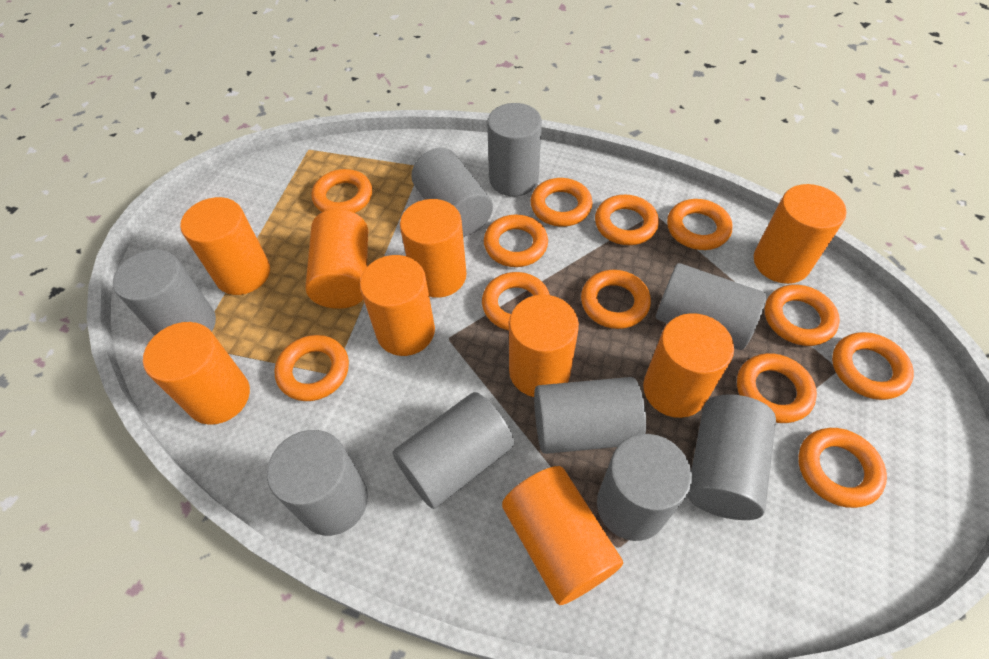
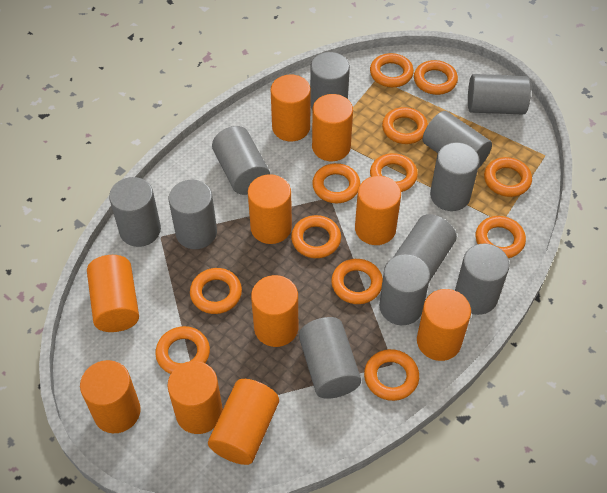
grey cylinder: [113,249,216,336] [267,430,368,536] [393,392,514,509] [411,148,493,237] [487,103,542,196] [534,377,646,454] [597,434,692,541] [656,263,766,350] [687,394,776,520] = 9 -> [109,177,161,247] [169,180,217,249] [212,126,270,195] [299,317,361,399] [310,52,350,111] [379,254,430,325] [394,214,457,282] [423,111,492,168] [430,142,480,211] [455,244,509,315] [468,74,531,114] = 11
orange cylinder: [143,322,250,425] [180,197,270,295] [305,209,368,309] [360,255,435,356] [400,199,467,298] [502,466,623,605] [509,295,579,397] [643,313,734,418] [754,184,847,284] = 9 -> [80,360,141,433] [87,255,139,332] [167,361,223,434] [208,379,279,465] [248,174,292,244] [251,275,298,347] [271,74,311,141] [312,94,353,161] [355,176,401,245] [417,289,471,361] = 10

